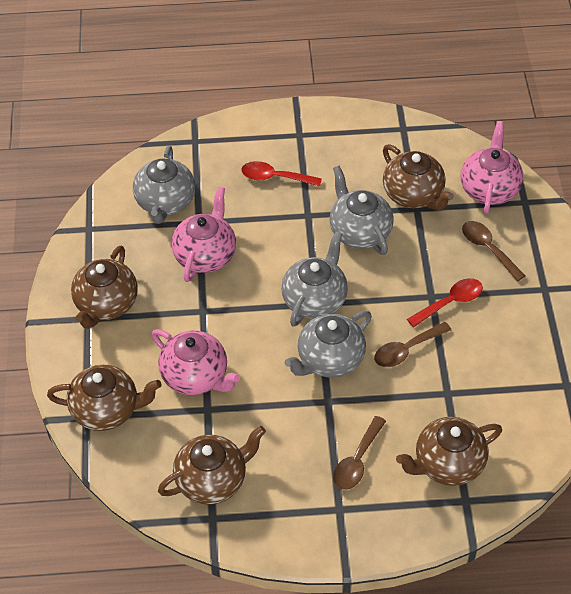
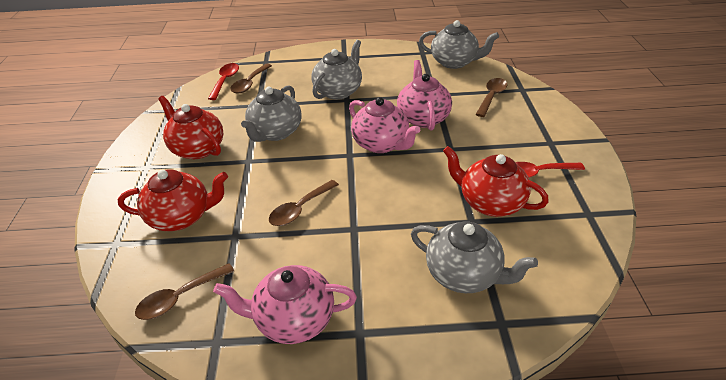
brown spoon: [333,416,386,490] [374,322,451,367] [462,221,525,281] = 3 -> [135,263,234,320] [230,64,272,94] [269,180,339,226] [476,78,507,117] = 4
brown teapot: [47,365,162,431] [71,246,138,329] [158,426,266,505] [383,144,454,210] [396,417,502,486] = 5 -> none = 0
red teapot: none = 0 -> [118,169,228,231] [158,96,223,159] [443,146,549,217] = 3

